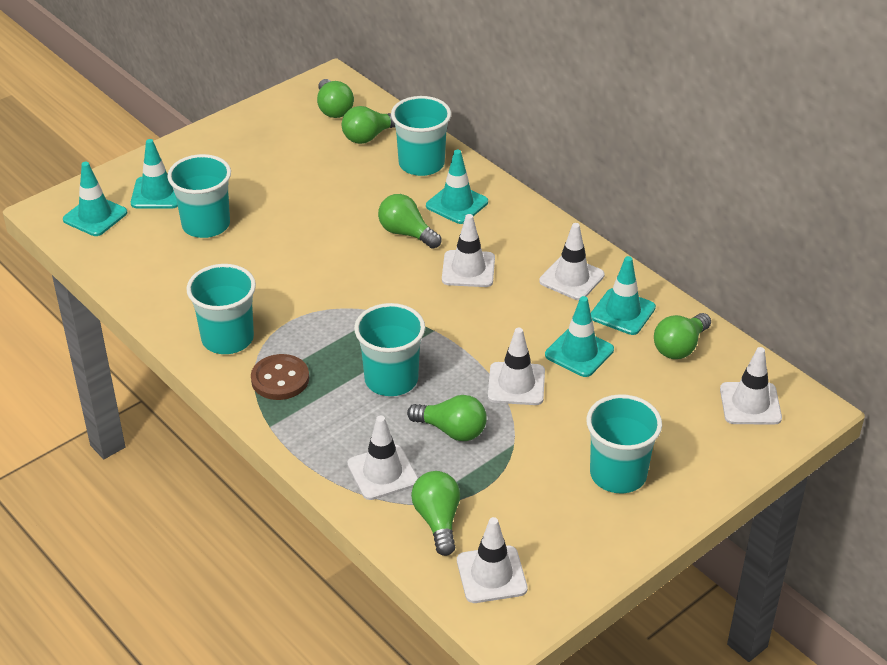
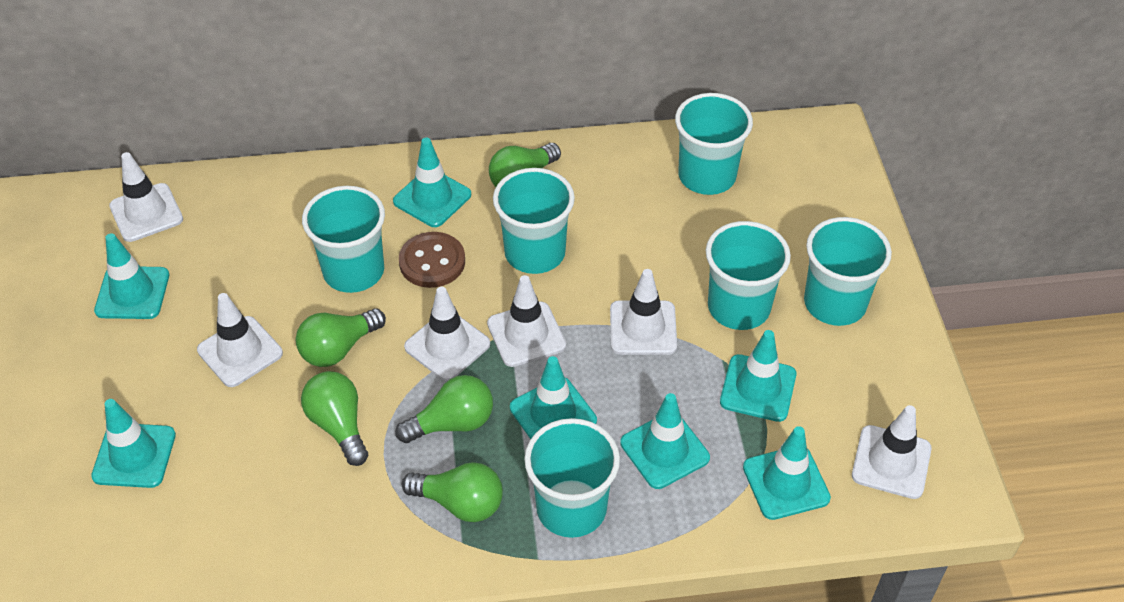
green light bulb: [317,79,354,118] [342,106,395,144] [378,194,441,249] [407,395,487,441] [411,471,460,556] [654,313,711,359] = 6 -> [296,308,386,367] [301,371,368,466] [395,375,493,443] [402,462,503,522] [489,143,561,187] = 5
turquoise cup: [167,154,231,238] [186,264,256,354] [354,303,425,396] [391,96,451,176] [586,394,662,493] = 5 -> [302,186,385,293] [493,168,575,274] [524,418,620,538] [675,93,753,195] [706,221,791,330] [804,217,892,326] = 6
turquoise traffic cone: [63,162,127,236] [131,139,178,209] [426,150,488,224] [545,296,614,377] [591,256,656,335] = 5 -> [91,399,176,488] [94,233,169,319] [393,138,471,227] [510,356,597,439] [620,393,710,489] [720,330,796,422] [743,426,831,520] = 7

